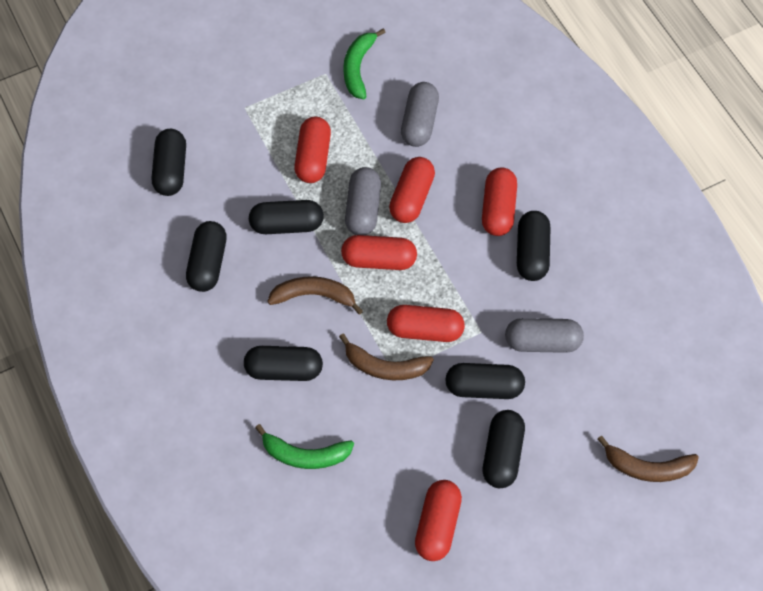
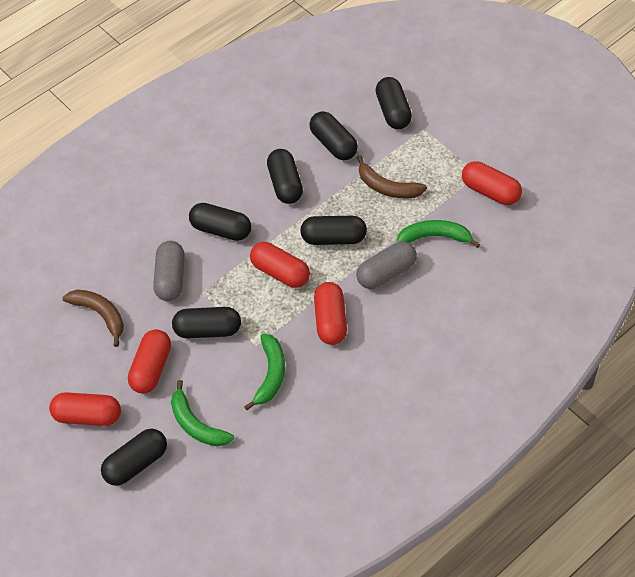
brown banana: [267,276,363,315] [339,334,434,380] [597,436,699,482] = 3 -> [62,290,124,347] [357,155,427,199] = 2
green banana: [255,424,354,469] [343,28,385,99] = 2 -> [171,380,234,446] [244,334,285,410] [396,220,480,248] = 3
grey capsule: [345,167,381,235] [401,82,439,147] [505,318,584,353] = 3 -> [153,241,185,301] [356,241,417,289] = 2
red capsule: [294,117,331,183] [341,235,417,270] [387,305,465,342] [389,157,435,223] [415,480,462,561] [482,168,517,236] = 6 -> [49,392,121,426] [128,329,171,394] [250,242,310,288] [314,282,347,345] [462,161,522,205] = 5

